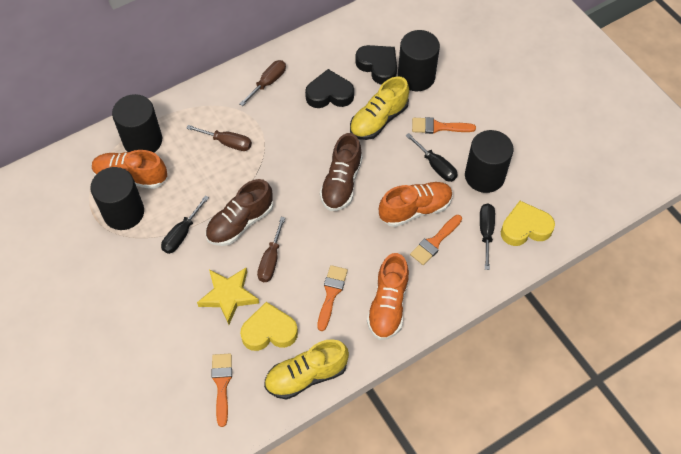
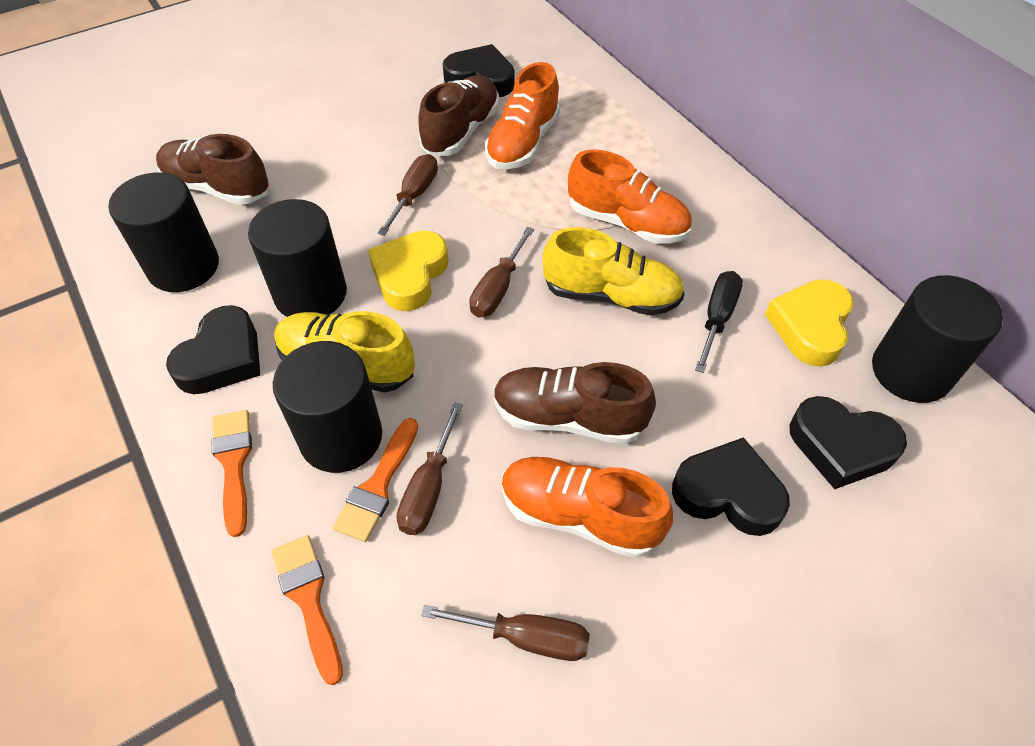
black heart: [305,69,354,108] [355,45,397,85] = 2 -> [166,305,260,394] [443,44,514,97] [672,437,790,536] [789,396,907,489] = 4
black screwdriver: [161,196,209,254] [406,133,458,182] [480,204,495,270] = 3 -> [695,271,743,373] = 1
brown screwdriver: [186,125,252,151] [239,60,286,106] [257,217,285,282] = 3 -> [377,154,438,236] [397,402,463,535] [421,605,590,661] [469,227,534,317] = 4
brown shoe: [205,179,273,246] [320,133,362,211] = 2 -> [156,134,269,205] [418,75,499,156] [494,362,656,444] = 3
orange brush: [211,354,232,427] [317,265,348,331] [410,215,462,265] [412,117,476,134] = 4 -> [211,410,252,537] [272,535,343,685] [333,418,418,542] = 3
yellow star: [197,268,259,325] = 1 -> none = 0

